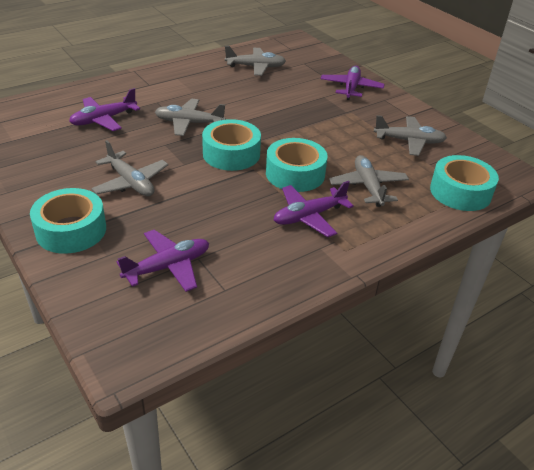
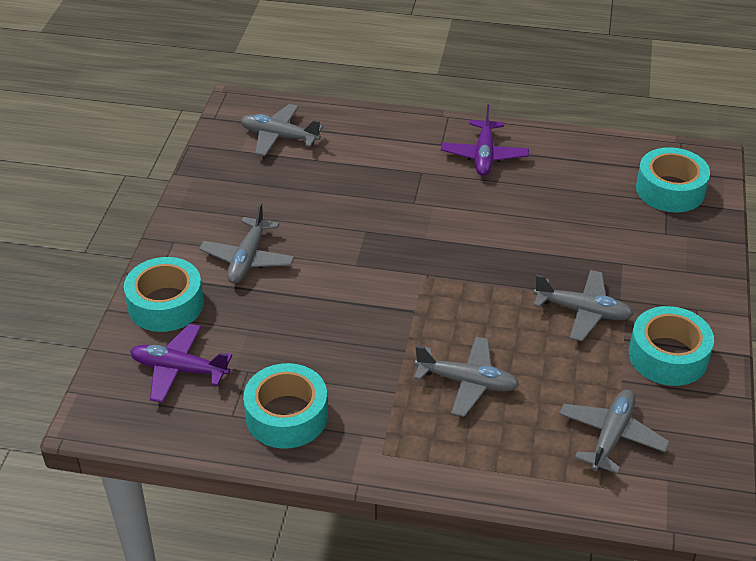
purple plane: [69,88,140,131] [116,230,209,292] [274,181,354,237] [320,66,385,100] = 4 -> [130,324,232,403] [441,104,529,176] = 2

